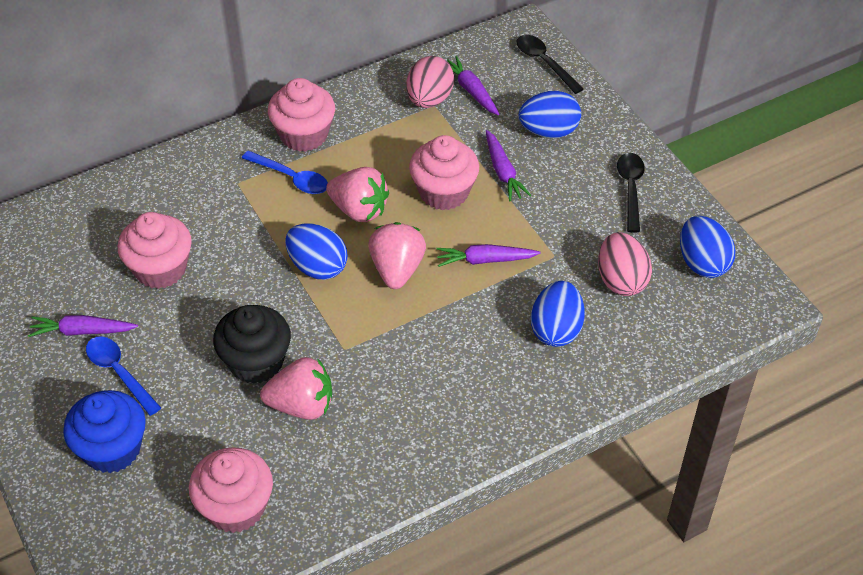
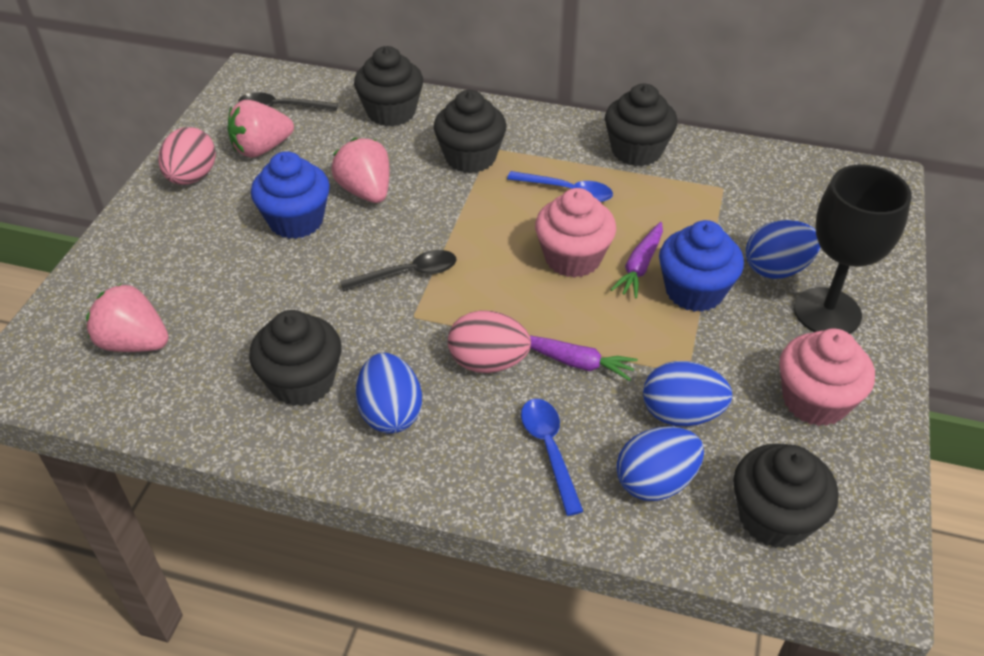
black cupcake: [213,305,291,384] = 1 -> [249,310,341,406] [354,46,423,127] [434,90,506,173] [605,84,677,167] [733,443,839,548] = 5
black goblet: none = 0 -> [794,165,912,334] = 1
blue cupcake: [63,390,146,473] = 1 -> [251,151,330,239] [659,220,744,312] = 2
pink cupcake: [118,212,192,289] [189,447,273,533] [268,78,335,152] [409,135,479,210] = 4 -> [535,188,616,278] [779,329,875,426] = 2
purple carrot: [28,315,138,337] [436,244,541,267] [447,56,500,116] [486,130,531,201] = 4 -> [530,336,638,381] [610,222,663,298] = 2

